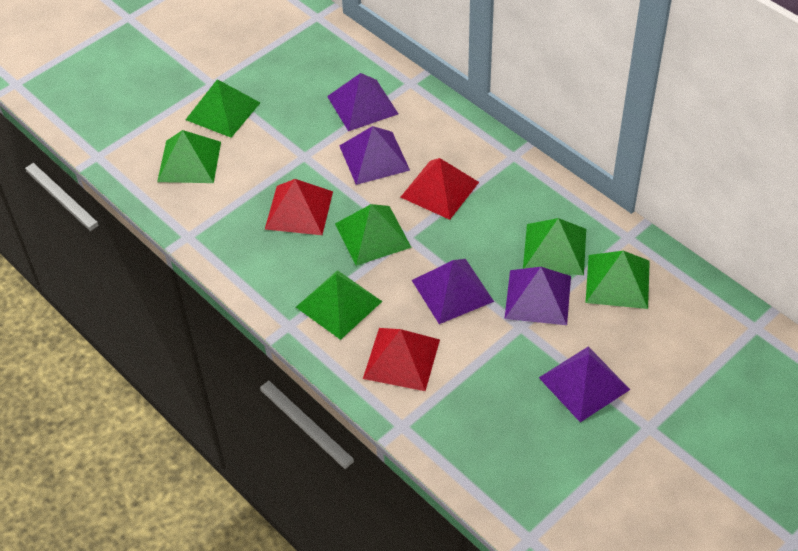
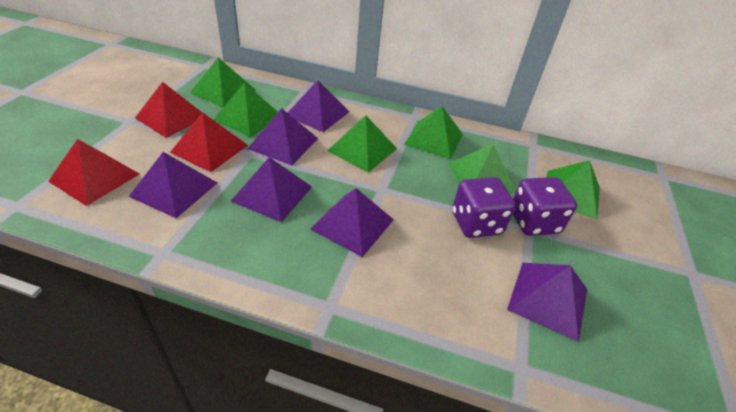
purple dice: none = 0 -> [452,177,516,238] [513,177,577,236] = 2
purple pyramid: [327,73,398,131] [339,126,410,185] [412,259,494,324] [504,267,571,325] [539,347,630,422] = 5 -> [129,152,217,218] [231,157,312,222] [247,108,318,165] [288,80,349,132] [310,188,394,257] [507,263,587,342] = 6

